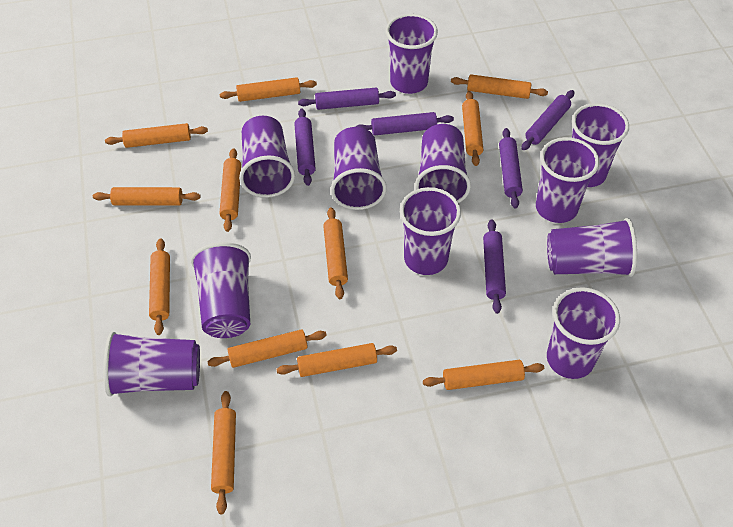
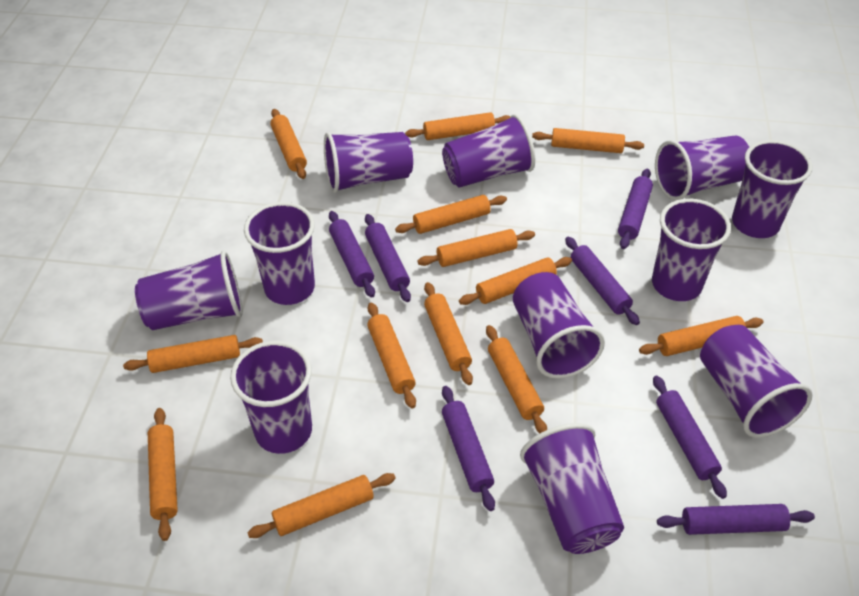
orange rolling pin: [93,187,201,205] [105,123,208,148] [149,238,170,335] [207,329,327,368] [211,391,236,514] [219,148,241,232] [220,77,317,102] [277,343,397,377] [323,207,348,299] [423,360,544,390] [451,74,548,99] [462,91,483,166] = 12 -> [123,335,263,373] [148,408,178,541] [247,473,396,538] [270,109,307,179] [367,302,416,408] [395,195,507,234] [405,112,511,140] [418,229,535,267] [424,282,473,385] [459,257,572,305] [486,325,547,433] [532,128,644,153] [639,316,763,356] = 13
purple rolling pin: [294,108,316,186] [298,88,396,110] [355,112,454,136] [483,219,506,314] [499,128,523,209] [521,90,574,150] = 6 -> [329,211,375,298] [365,214,411,302] [442,386,495,511] [565,237,640,325] [618,169,653,249] [653,376,727,499] [657,504,815,535] = 7

